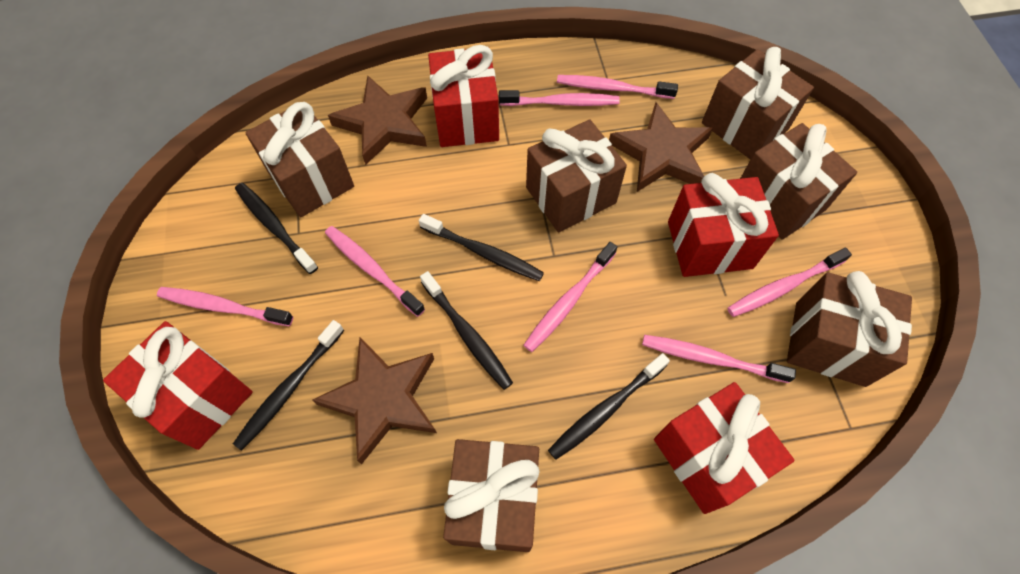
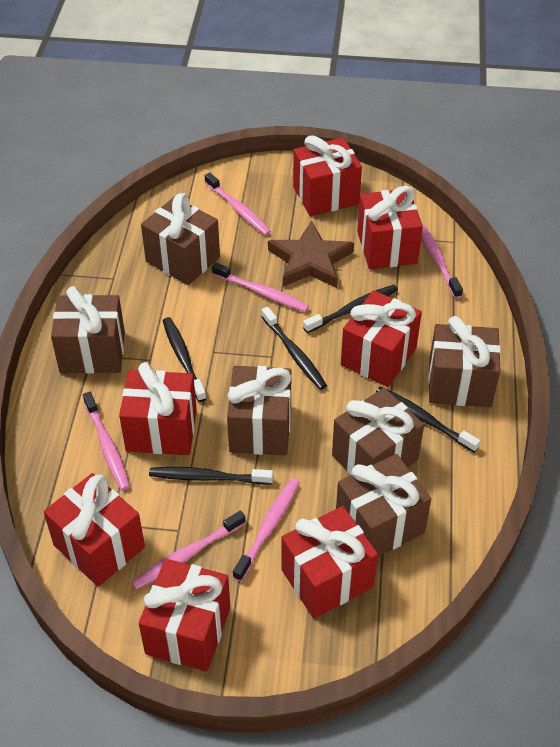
brown star: [313,337,437,464] [328,76,427,165] [609,102,713,192] = 3 -> [268,220,354,288] = 1
pink toothbrush: [157,287,293,326] [325,226,425,317] [499,90,620,106] [523,242,617,352] [557,75,678,99] [642,335,796,383] [727,248,852,317] = 7 -> [83,392,130,490] [131,511,246,590] [205,173,271,235] [212,262,309,312] [233,478,300,581] [421,224,463,299] = 6
red gift: [103,321,253,450] [428,45,499,147] [654,382,795,514] [668,173,779,277] = 4 -> [44,473,145,587] [119,362,197,455] [139,559,231,672] [281,506,378,618] [293,135,362,216] [341,290,422,387] [357,186,423,269] = 7

